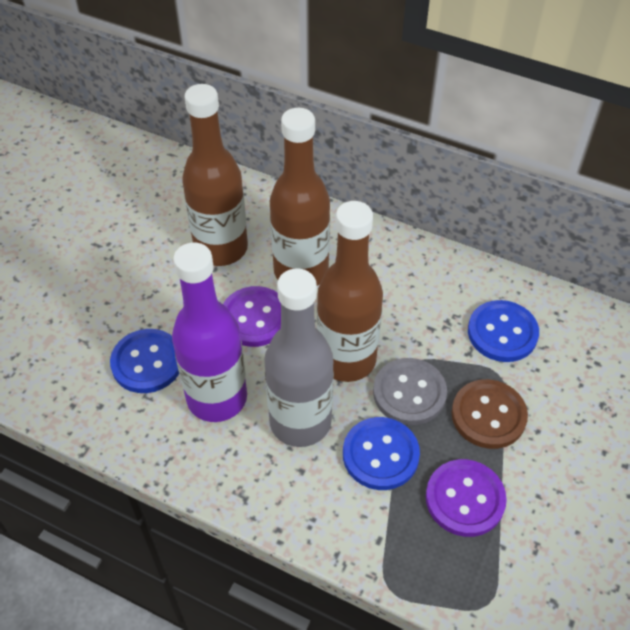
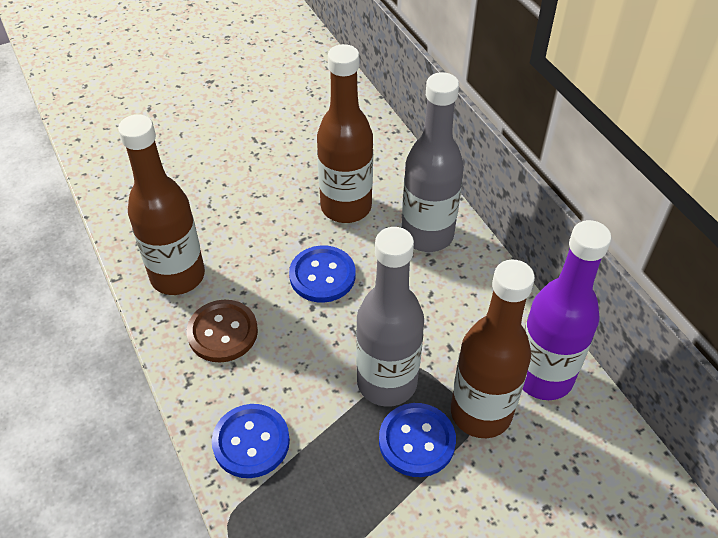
grey bottle: [264,268,334,447] = 1 -> [356,227,424,407] [402,72,464,252] = 2
grey button: [373,358,447,425] = 1 -> none = 0
purple button: [223,286,281,347] [426,459,507,537] = 2 -> none = 0

